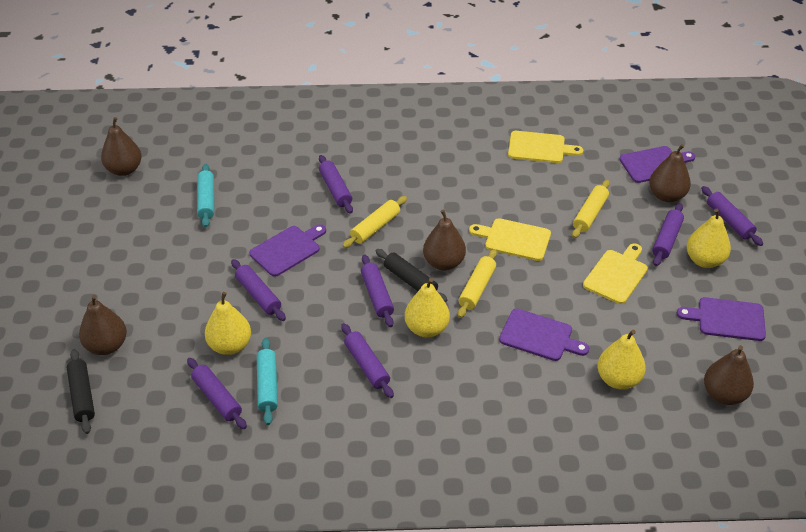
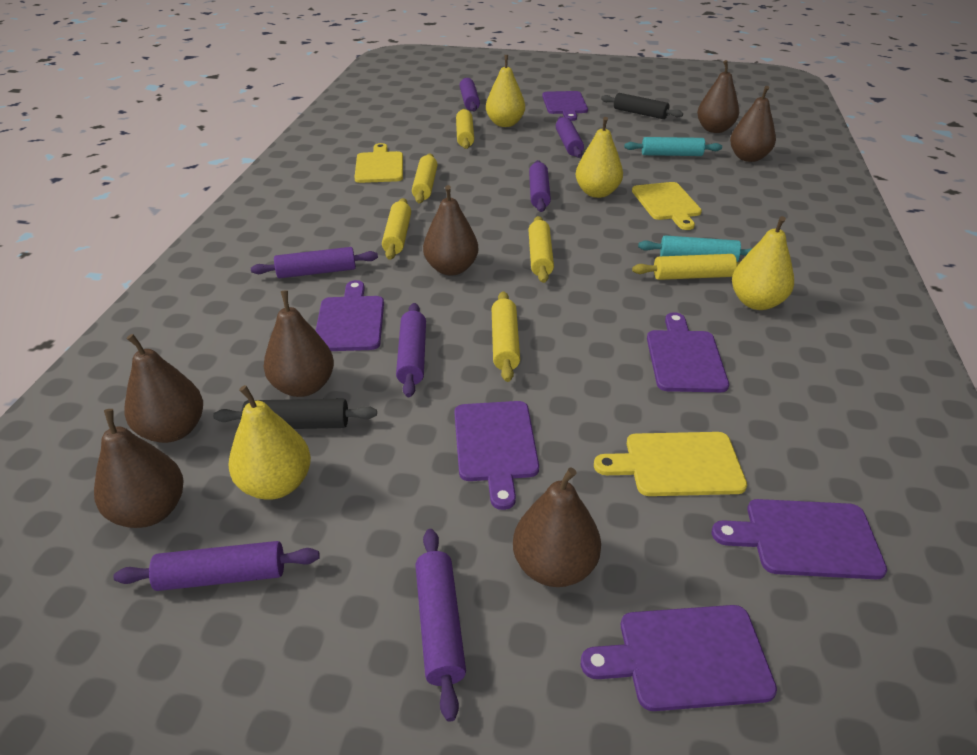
brown pear: [79,295,127,355] [101,117,141,176] [423,210,466,271] [649,144,691,202] [704,345,754,405] = 5 -> [94,409,184,528] [124,334,203,443] [264,290,334,397] [423,185,478,276] [513,467,601,587] [697,60,739,133] [730,86,776,162] = 7
purple cutting board: [249,224,326,277] [499,309,589,361] [619,146,695,183] [677,297,766,341] = 4 -> [315,280,384,351] [454,401,539,510] [542,91,588,121] [581,605,777,711] [647,312,729,392] [712,499,887,579] = 6
yellow rolling pin: [342,196,407,248] [458,249,497,318] [572,180,610,238] = 3 -> [382,198,411,260] [412,153,437,203] [456,109,474,149] [492,291,520,382] [528,216,554,283] [632,254,740,280] = 6

